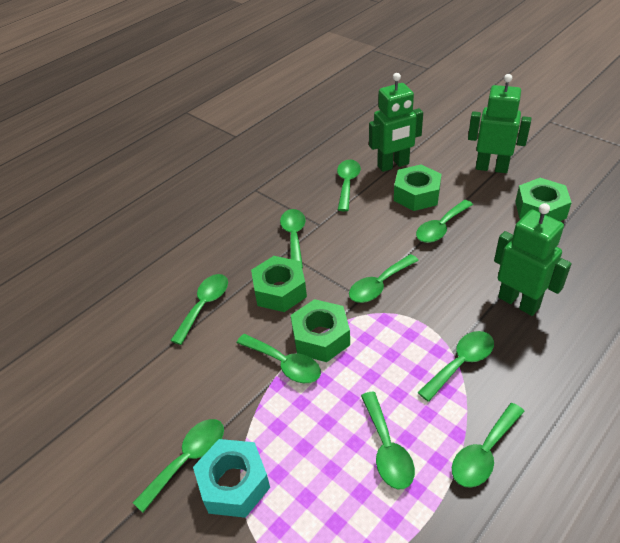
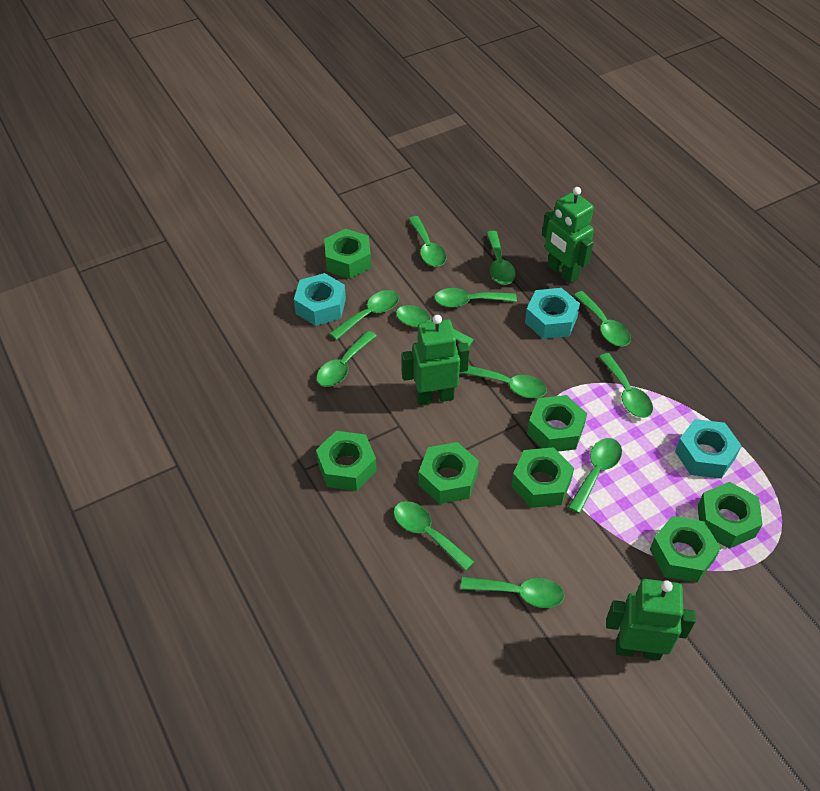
green nut: [251,256,307,312] [291,299,350,362] [394,165,442,211] [515,178,572,221] = 4 -> [316,431,377,491] [324,229,371,279] [419,442,479,504] [511,447,574,508] [527,395,587,452] [650,516,721,583] [698,482,763,549] = 7
green spoon: [133,419,224,512] [170,274,228,345] [237,334,321,383] [280,209,306,268] [337,160,361,211] [349,254,419,303] [361,392,415,489] [416,200,473,243] [417,331,494,402] [452,403,525,488] = 10 -> [317,331,377,387] [329,290,399,340] [393,501,474,571] [396,305,474,347] [408,216,446,267] [434,288,517,308] [461,365,547,398] [461,577,564,608] [486,231,516,285] [568,438,622,514] [573,291,631,346] [599,353,653,418] = 12
turquoise nut: [193,439,270,518] = 1 -> [294,273,346,326] [525,288,580,339] [675,419,742,479] = 3

